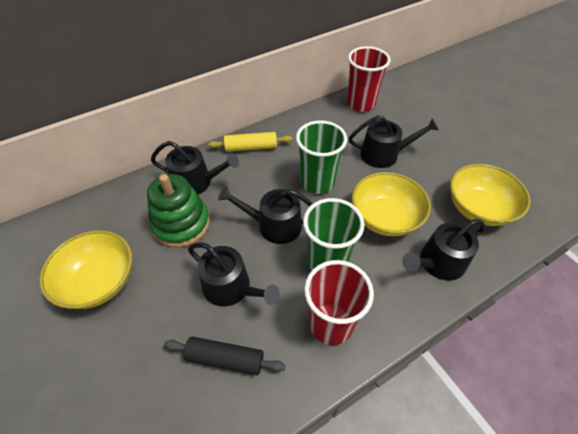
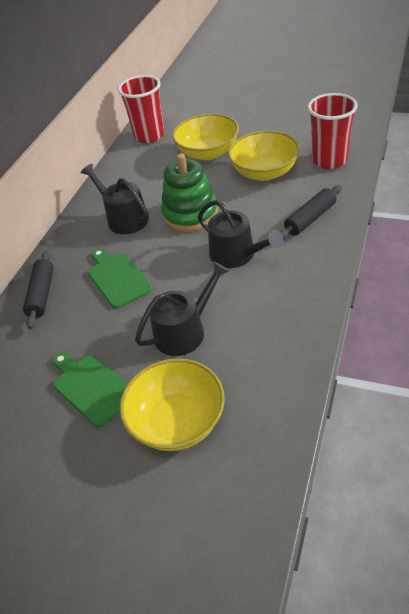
black rolling pin: [164,336,286,375] = 1 -> [23,251,54,329] [280,185,342,239] = 2
black watering can: [151,141,239,195] [188,242,280,307] [218,186,313,244] [349,115,439,168] [402,219,485,281] = 5 -> [81,164,149,234] [135,262,229,356] [198,200,283,268] = 3
green cup: [296,120,347,194] [303,198,364,271] = 2 -> none = 0
green cutting board: none = 0 -> [53,352,127,427] [88,248,152,309] = 2
yellow rolling pin: [208,132,293,152] = 1 -> none = 0

